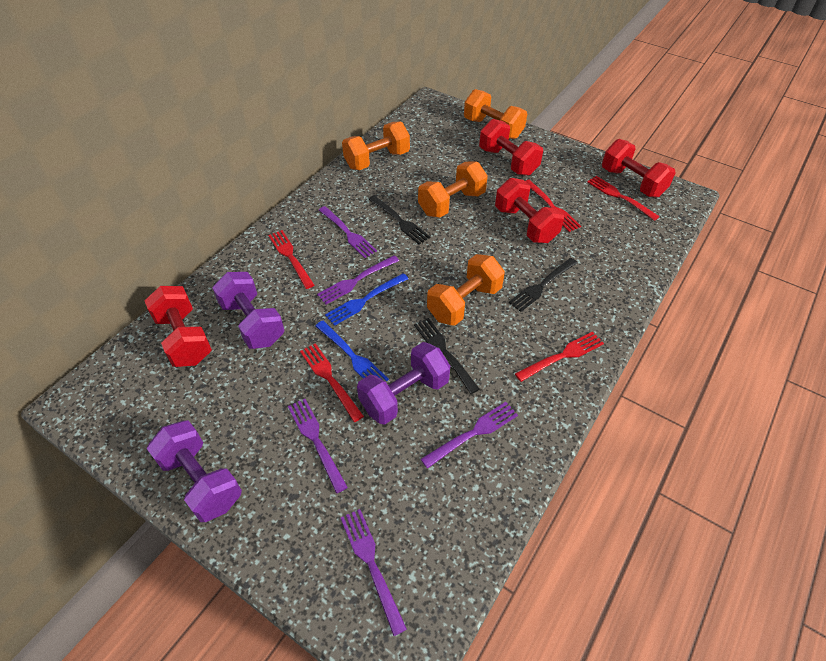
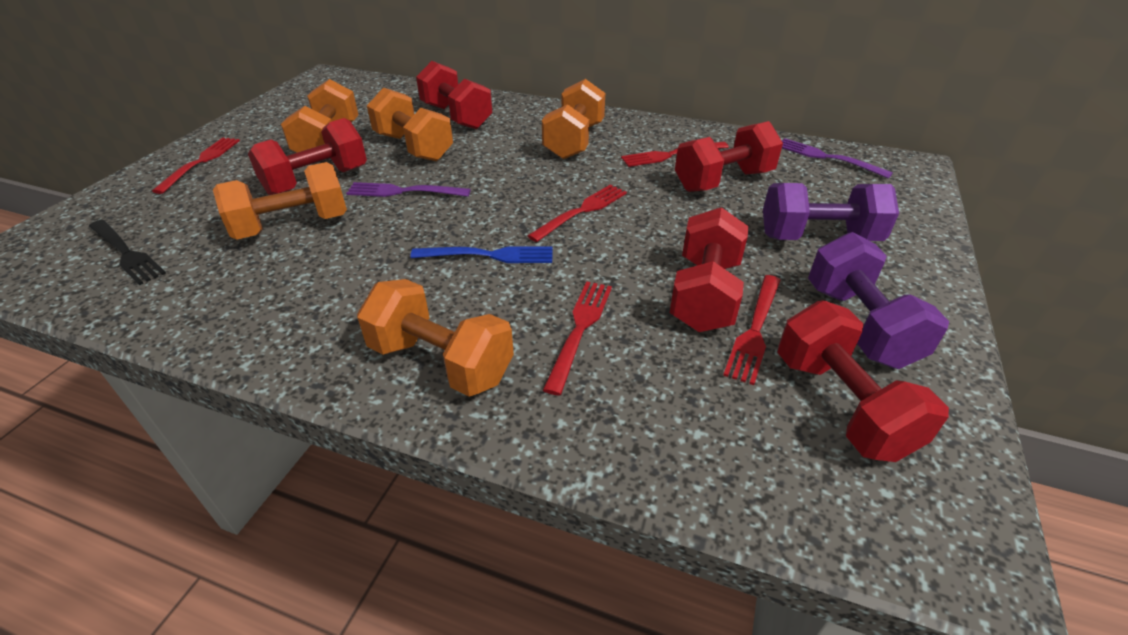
black fork: [368,195,431,244] [414,318,480,394] [509,258,578,312] = 3 -> [89,220,166,285] = 1
blue fork: [315,321,389,381] [325,273,409,326] = 2 -> [410,246,553,263] = 1
orange dumbbell: [342,121,410,170] [418,162,488,218] [427,254,505,326] [464,89,527,139] = 4 -> [213,162,347,239] [281,79,359,153] [357,279,514,397] [367,88,453,161] [542,79,605,159] = 5
purple dumbbell: [147,420,242,522] [212,272,285,349] [357,342,450,425] = 3 -> [763,183,899,241] [808,232,949,369] = 2
purple fork: [288,399,348,493] [317,255,399,304] [319,206,377,258] [341,509,407,636] [421,402,518,469] = 5 -> [346,182,471,197] [782,138,893,179] = 2
red dumbbell: [145,286,212,367] [479,119,543,176] [495,178,564,243] [602,139,676,198] = 4 -> [248,118,367,195] [416,61,492,129] [670,207,749,332] [675,121,783,192] [777,300,949,462] = 5

